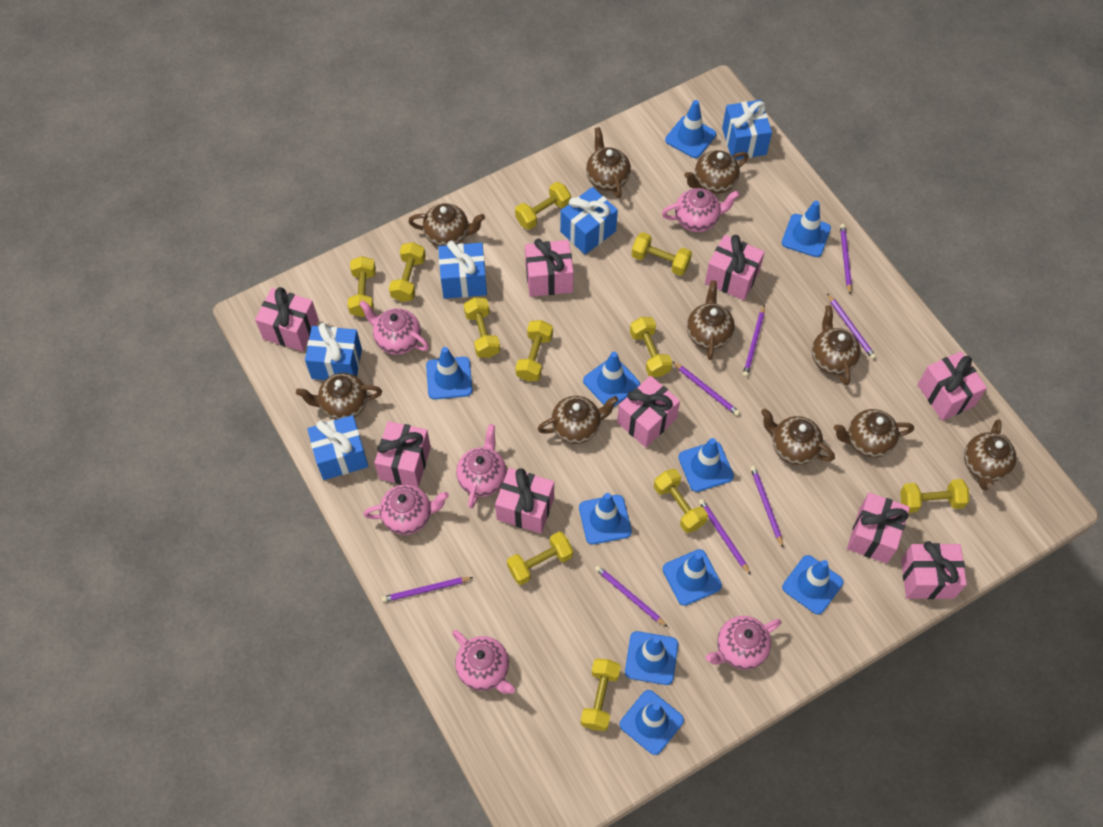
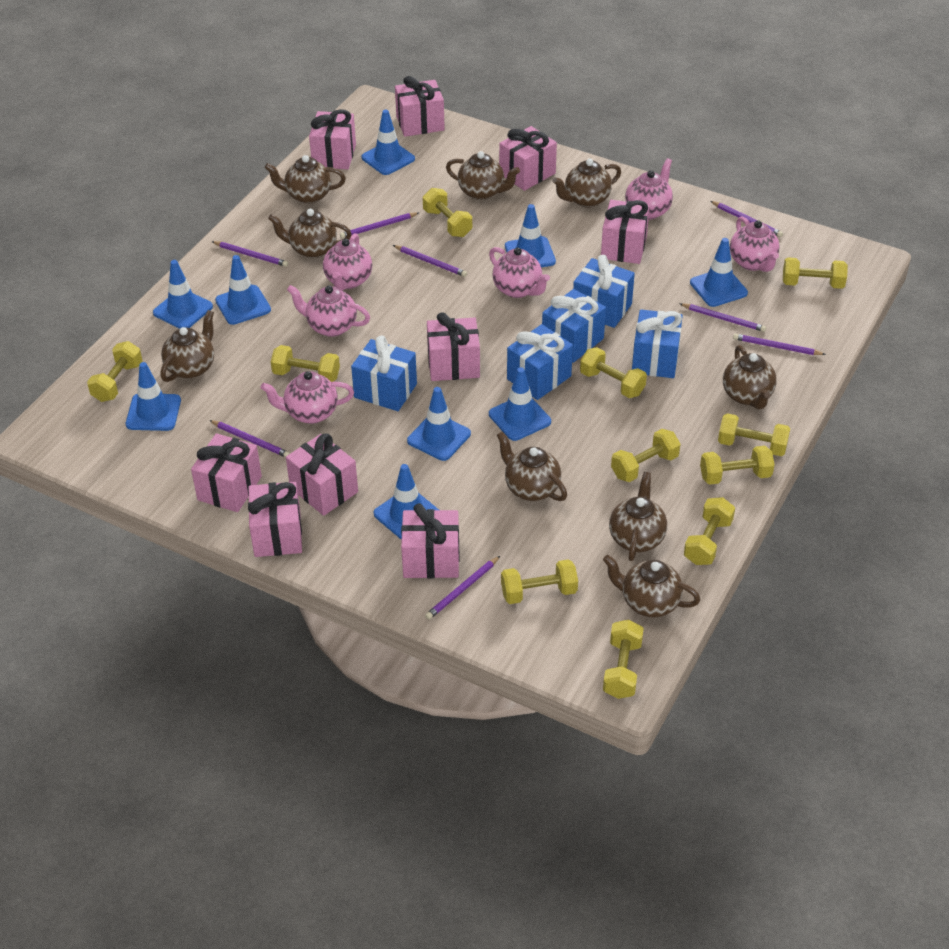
blue traffic cone: [426,347,473,399] [579,493,632,545] [583,352,640,407] [620,690,684,755] [625,631,678,685] [663,549,722,606] [665,100,716,158] [678,438,734,492] [782,201,831,257] [782,555,843,615] = 10 -> [126,362,181,431] [153,260,213,329] [215,255,271,325] [362,109,415,175] [374,464,439,540] [407,387,471,461] [489,367,551,441] [505,204,556,267] [690,238,748,307] = 9
brown teapot: [296,373,382,420] [408,203,485,247] [538,396,618,444] [586,127,631,198] [684,150,749,194] [687,280,735,360] [761,409,835,465] [812,305,861,385] [834,409,914,458] [964,419,1016,490] = 10 -> [160,310,214,382] [265,155,346,204] [268,209,352,258] [446,151,520,200] [497,431,567,501] [553,159,621,208] [603,555,700,617] [609,472,667,561] [723,345,777,410] = 9

